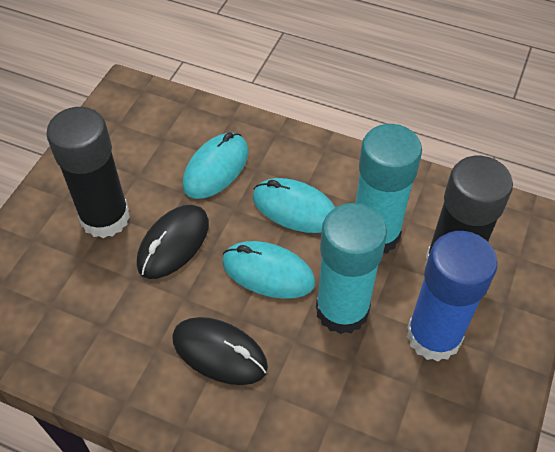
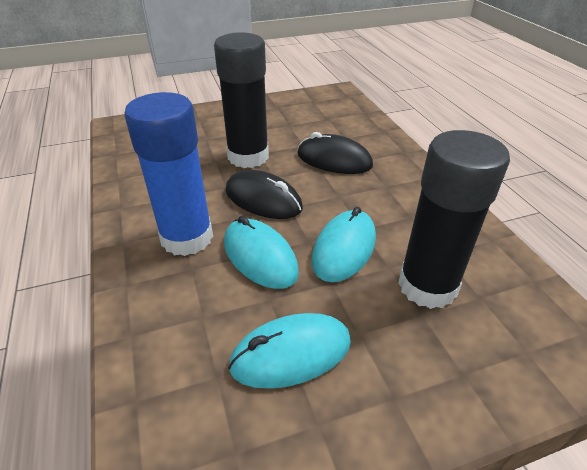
turquoise glue stick: [316,203,387,334] [356,124,422,254] = 2 -> none = 0

